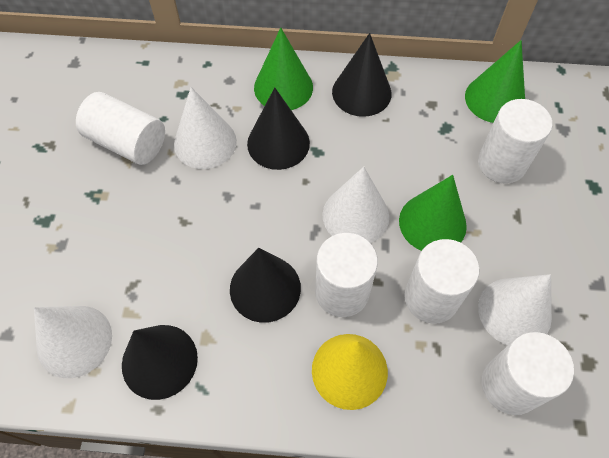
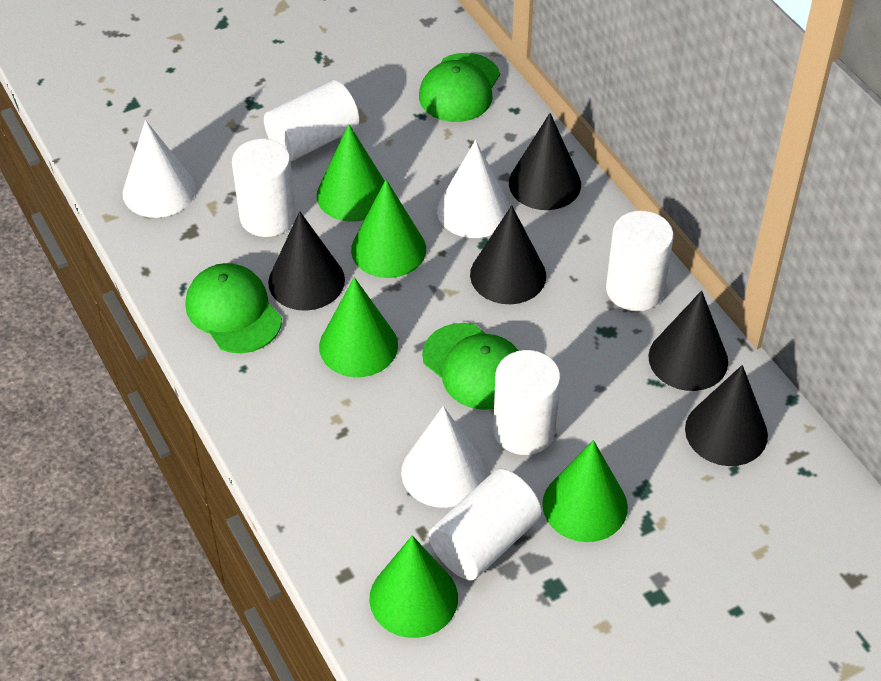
black cone: [122,325,198,400] [230,248,301,323] [247,88,310,170] [332,33,392,117] = 4 -> [268,211,345,311] [470,205,546,304] [509,113,581,210] [648,290,728,391] [685,365,768,466] = 5
green cap: none = 0 -> [186,263,282,353] [419,53,500,122] [422,323,519,410] = 3
green cone: [254,28,313,110] [399,175,467,251] [465,40,525,123] = 3 -> [317,124,385,222] [319,277,398,377] [351,179,426,278] [370,535,458,638] [542,440,628,542] = 5
white cone: [34,306,112,378] [174,87,237,169] [322,167,389,243] [478,274,552,345] = 4 -> [123,120,196,218] [401,406,485,508] [437,140,510,238] = 3
yellow cone: [312,334,388,410] = 1 -> none = 0

